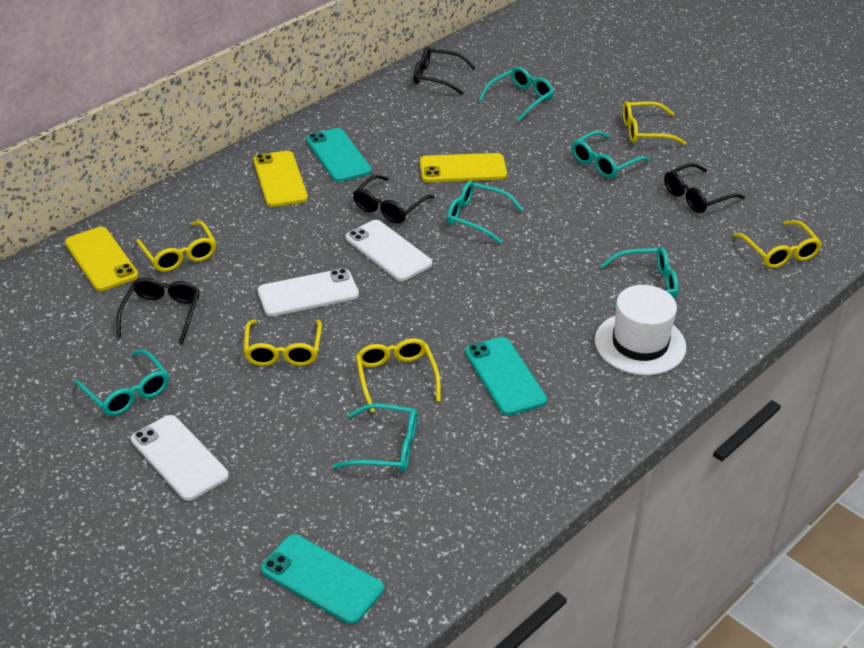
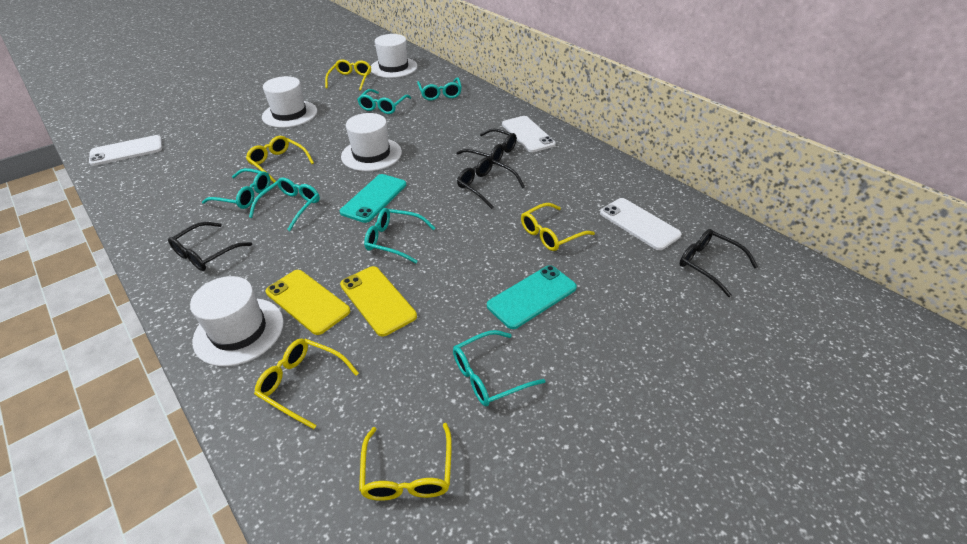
turquoise phone: [261,534,384,624] [306,128,371,182] [465,337,547,416] = 3 -> [340,174,406,223] [487,265,577,329] = 2
white hat: [595,285,686,375] = 1 -> [190,276,284,366] [262,76,317,128] [341,113,402,171] [371,34,418,78] = 4
yellow phone: [65,227,138,291] [253,151,308,207] [420,153,507,182] = 3 -> [266,270,350,335] [340,266,417,337] = 2

